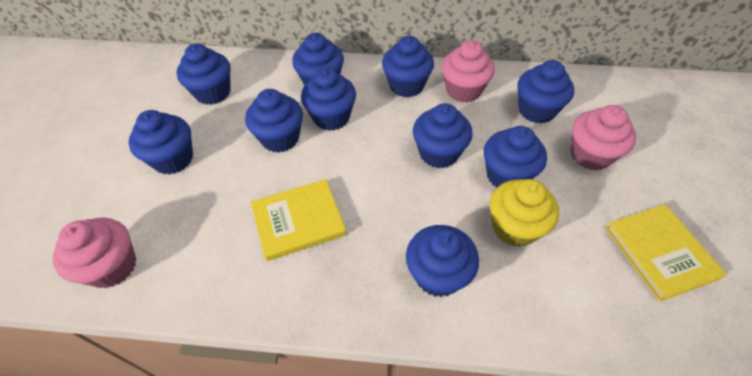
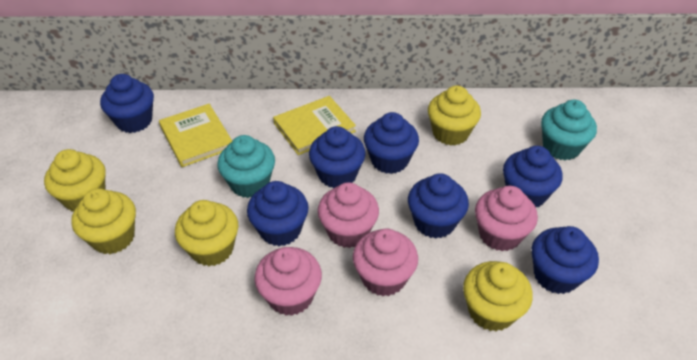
blue cupcake: [129,110,193,174] [177,43,231,105] [245,89,303,153] [292,33,344,86] [301,68,356,131] [382,36,434,97] [406,225,479,297] [413,103,473,168] [484,126,547,188] [517,60,574,124] = 10 -> [100,74,154,133] [247,181,309,246] [309,126,366,188] [364,112,419,174] [408,173,469,239] [503,146,562,207] [532,226,599,294] = 7
pink cupcake: [53,218,137,288] [442,40,495,103] [570,105,636,170] = 3 -> [255,247,322,316] [318,182,379,248] [353,228,418,296] [475,186,538,251] = 4
turquoise cupcake: none = 0 -> [217,135,275,198] [541,99,597,160] = 2
yellow cupcake: [490,179,559,247] = 1 -> [44,149,105,212] [71,188,136,254] [175,200,239,266] [428,85,481,146] [463,261,533,331] = 5

